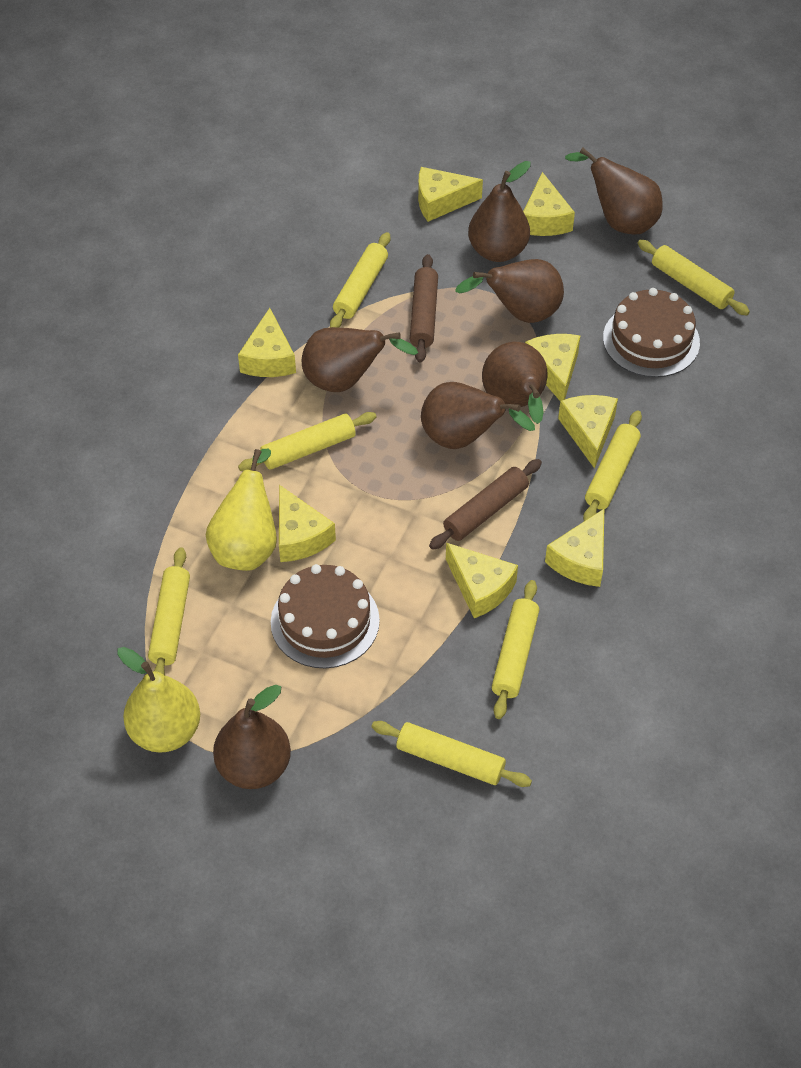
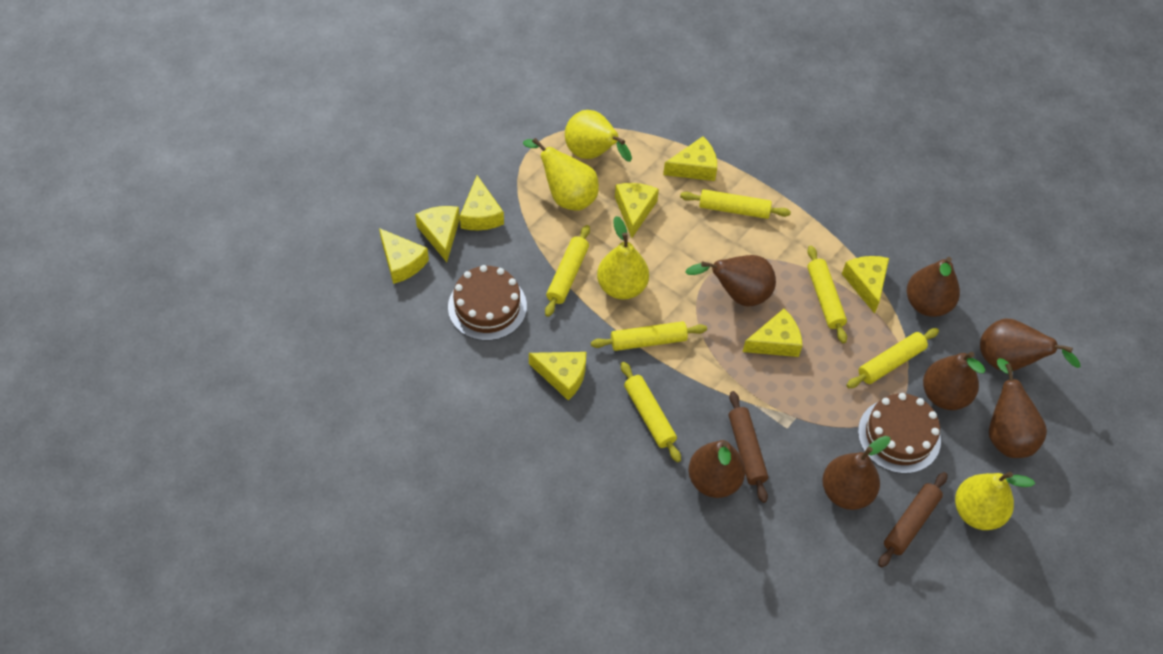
yellow pear: [117,647,200,753] [206,449,277,571] = 2 -> [523,138,599,211] [565,110,632,162] [597,216,649,300] [955,472,1035,530] = 4
yellow rolling pin: [148,547,190,675] [238,412,377,471] [330,232,390,328] [371,721,532,787] [492,580,539,719] [583,410,642,521] [638,240,750,316] = 7 -> [545,225,590,317] [591,321,707,351] [621,362,681,462] [680,189,791,219] [807,246,847,344] [846,328,939,388] = 6

